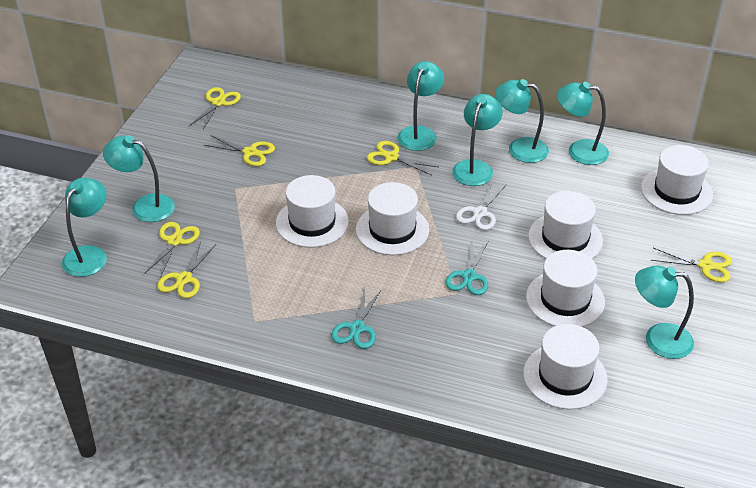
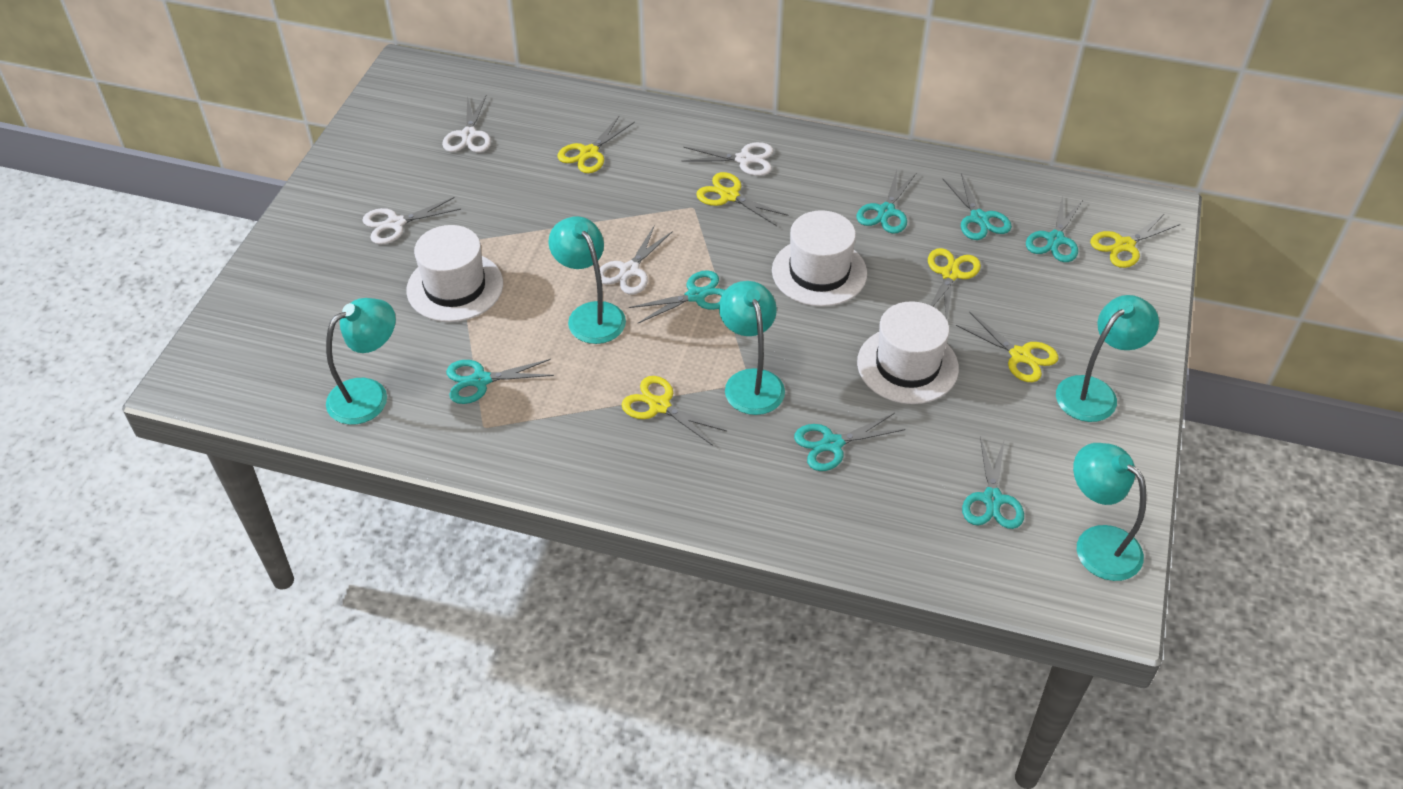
turquoise lamp: [62,178,107,277] [103,135,175,222] [397,61,444,151] [452,94,503,186] [495,79,549,163] [557,82,609,165] [635,265,694,359] = 7 -> [326,298,396,425] [548,216,626,344] [719,281,785,415] [1056,295,1159,422] [1073,443,1147,581] = 5
turquoise scissors: [331,287,382,349] [445,240,489,295] = 2 -> [446,359,554,404] [629,270,725,324] [794,413,906,471] [856,170,916,233] [942,173,1012,240] [962,437,1024,529] [1026,195,1083,262] = 7
white hat: [276,175,349,248] [356,182,429,255] [523,324,608,410] [526,250,605,327] [528,191,603,259] [641,145,713,215] = 6 -> [406,225,503,322] [772,210,867,307] [857,301,959,404] = 3
white scissors: [456,181,507,230] = 1 -> [362,197,461,245] [442,95,491,153] [600,226,673,295] [681,142,774,176] = 4

